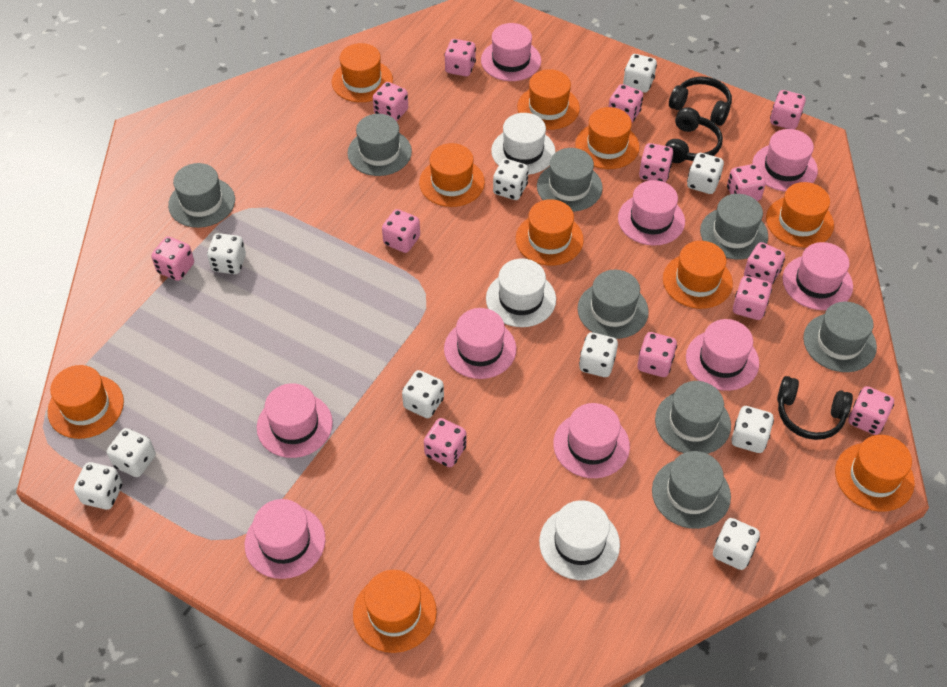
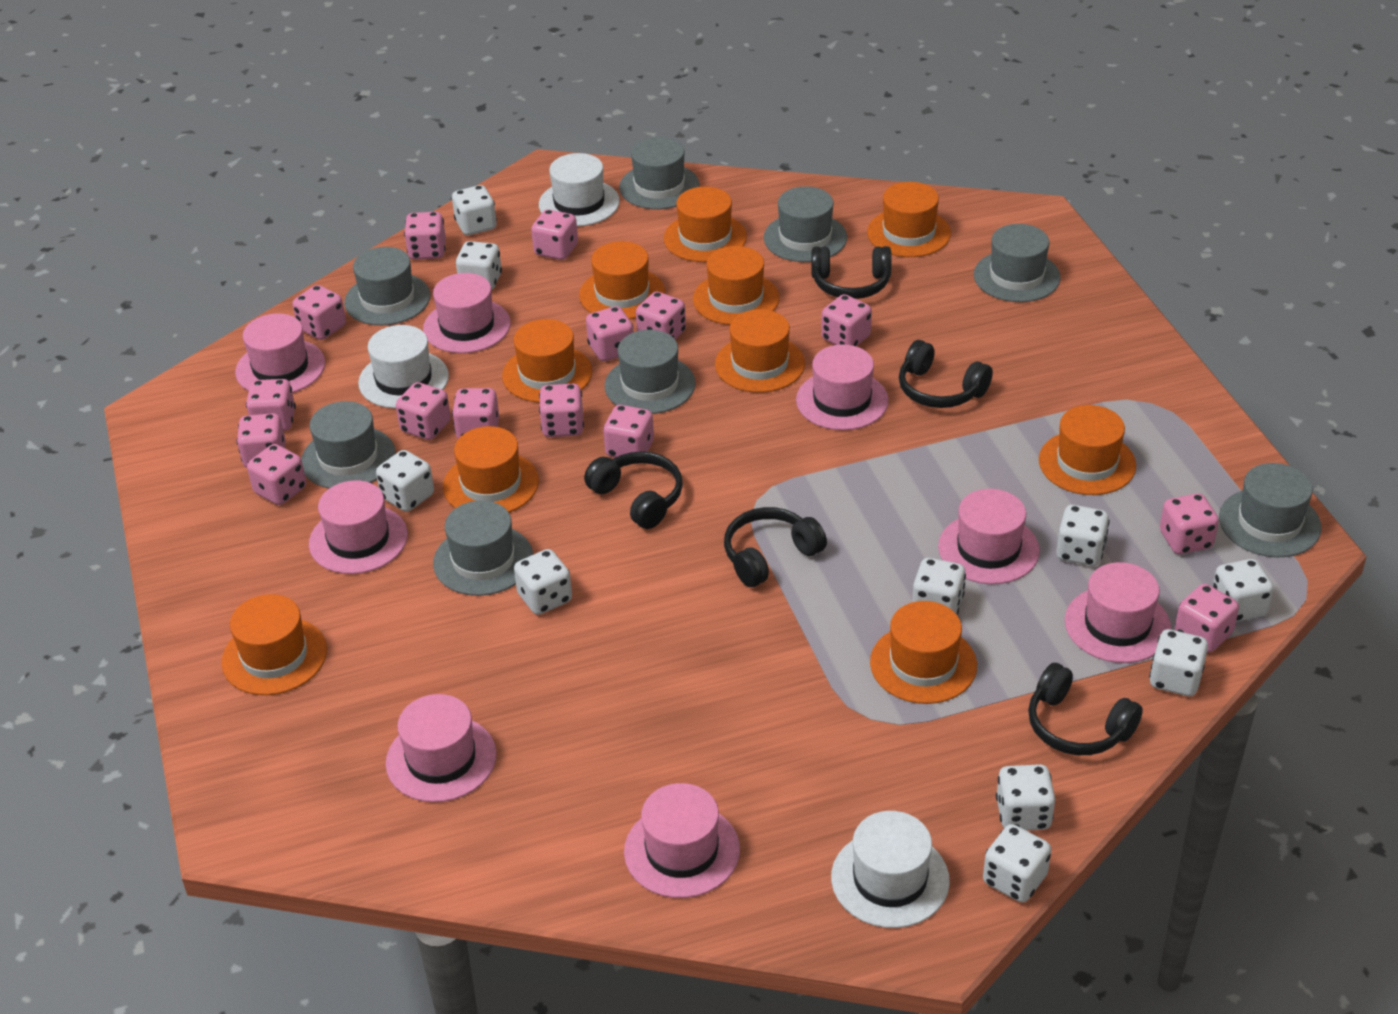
black headphones: [665,107,723,163] [669,77,732,126] [777,376,853,440] = 3 -> [584,452,683,529] [724,507,827,587] [811,246,892,299] [899,340,993,408] [1028,663,1143,755] = 5
pink dice: [151,237,194,281] [373,82,408,121] [382,209,420,253] [424,418,467,467] [444,39,476,76] [609,84,643,123] [637,332,677,377] [639,143,674,182] [727,164,766,201] [733,276,772,320] [744,242,785,284] [770,90,806,129] [849,386,894,435] = 13 -> [237,413,286,468] [246,379,296,431] [247,444,306,505] [292,285,346,340] [396,382,451,440] [404,212,446,260] [452,388,499,439] [531,209,578,260] [539,384,584,437] [586,306,633,361] [603,405,654,458] [636,292,686,339] [821,294,872,346] [1160,493,1219,554] [1175,584,1239,652] = 15
pink hat: [245,499,326,579] [257,383,333,458] [444,308,516,379] [481,23,541,81] [553,403,630,478] [618,180,685,246] [686,319,759,391] [752,129,818,192] [782,242,853,310] = 9 -> [235,313,325,393] [309,480,408,574] [386,694,497,802] [423,273,511,353] [624,783,740,898] [796,344,889,430] [938,489,1040,584] [1065,562,1171,663] = 8

